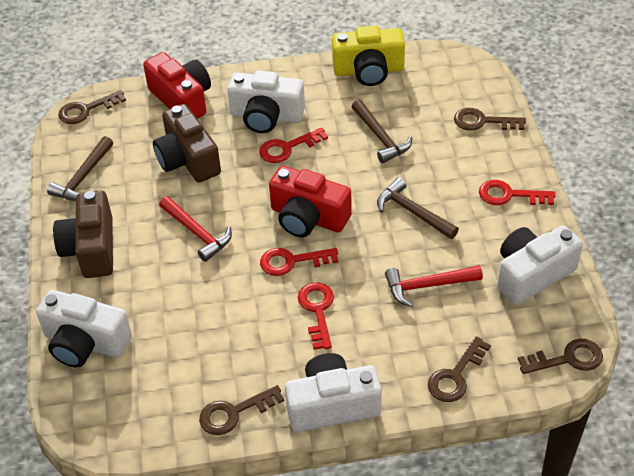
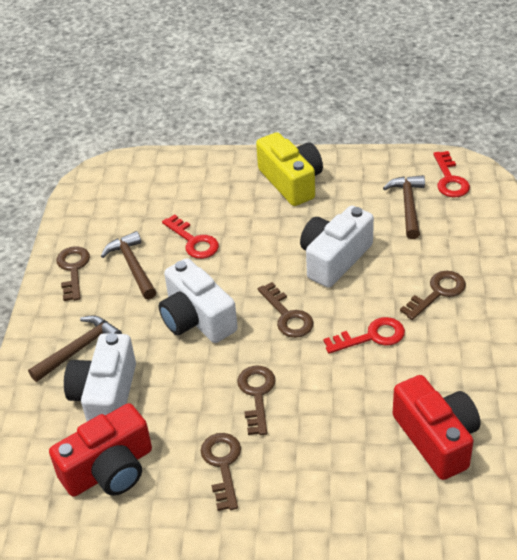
brown camera: [53,190,113,278] [153,104,221,183] = 2 -> none = 0
red hammer: [159,196,232,262] [385,265,483,307] = 2 -> none = 0
red key: [259,127,328,163] [260,248,338,276] [298,282,334,350] [479,180,555,205] = 4 -> [162,214,219,259] [324,317,405,354] [433,151,470,197] = 3
white camera: [36,290,132,368] [227,70,305,133] [285,353,382,432] [497,226,583,305] = 4 -> [64,333,136,422] [159,258,238,343] [300,205,374,288] = 3

